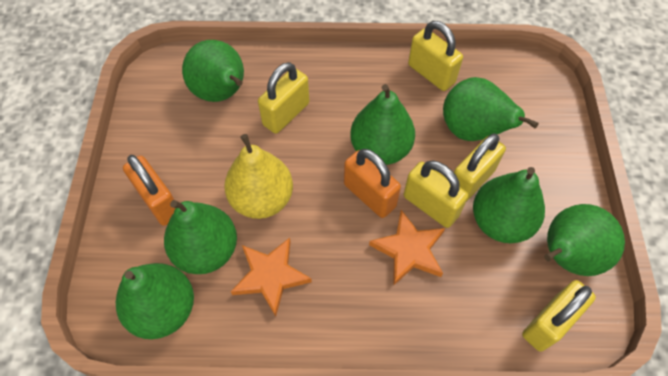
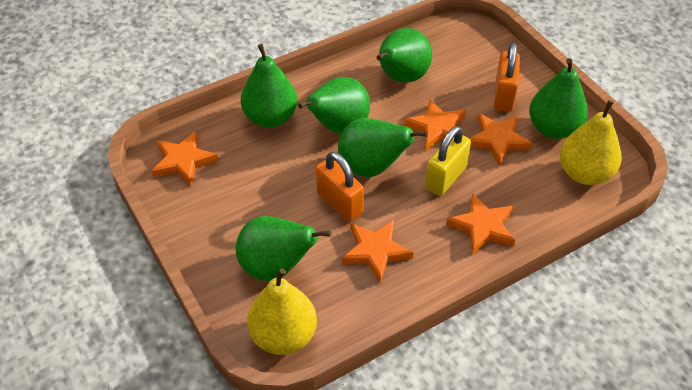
green pear: [116,263,194,339] [164,200,237,274] [182,40,244,102] [350,84,415,165] [443,77,539,141] [473,167,545,243] [544,204,625,276] = 7 -> [236,216,331,281] [241,44,297,128] [298,77,370,134] [338,118,428,177] [377,28,432,83] [529,58,588,139] = 6
orange star: [231,238,312,317] [369,210,445,285] = 2 -> [152,131,218,186] [341,220,413,283] [404,99,466,151] [446,193,515,255] [470,113,533,166] = 5
yellow padlock: [258,62,309,134] [404,160,468,228] [408,21,463,91] [454,134,506,202] [522,280,596,352] = 5 -> [425,126,471,196] = 1
yellow pear: [224,134,293,219] = 1 -> [247,268,317,355] [560,100,622,185] = 2

